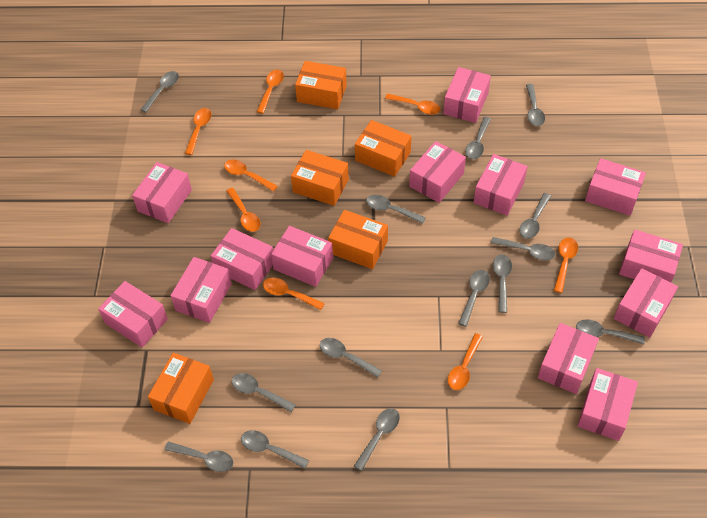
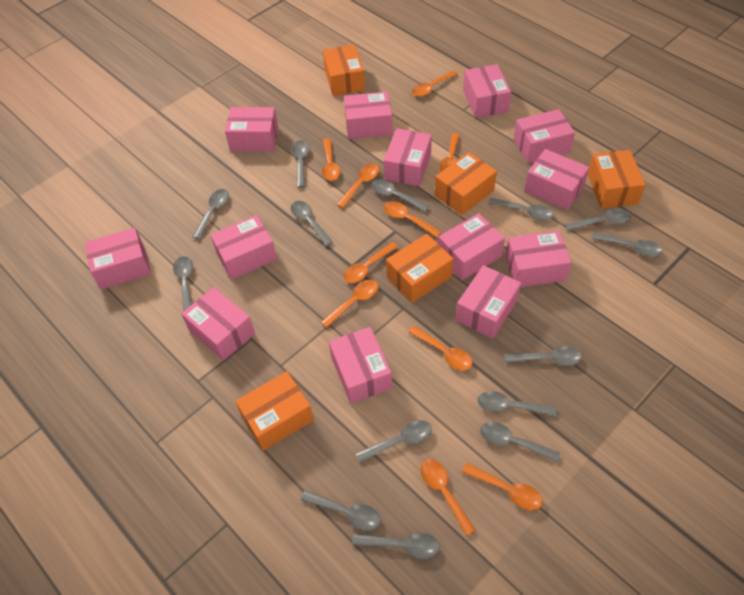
orange spoon: [185,108,212,155] [224,159,278,192] [226,188,261,232] [257,70,284,114] [263,278,325,310] [385,94,441,115] [448,333,483,390] [554,237,578,293] = 8 -> [321,280,378,328] [322,139,340,181] [337,164,379,208] [343,242,398,283] [384,201,441,238] [409,326,472,371] [412,71,458,97] [421,459,475,536] [440,133,460,172] [462,463,543,511] = 10

